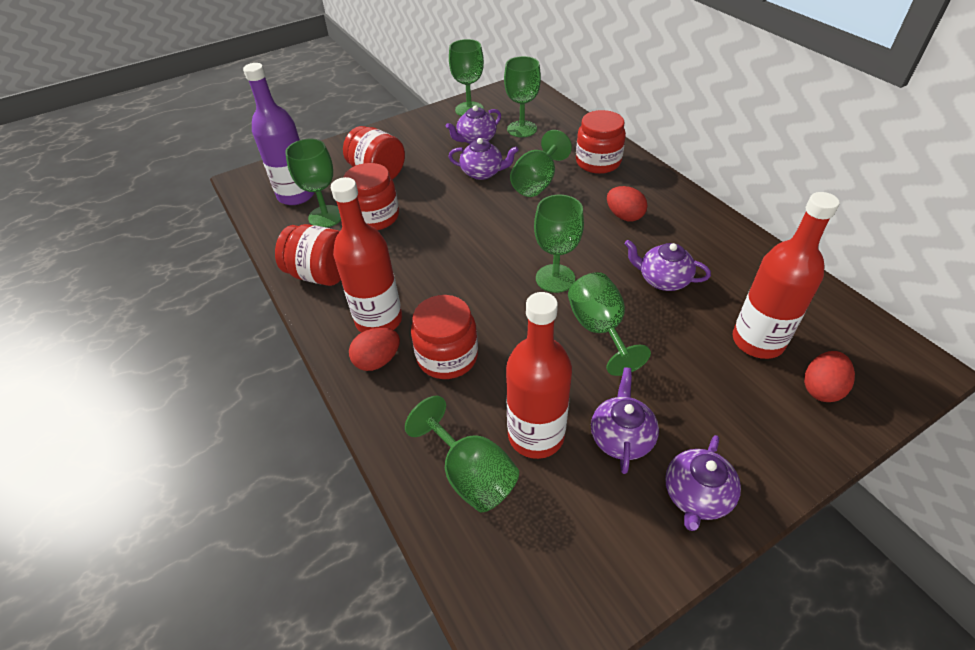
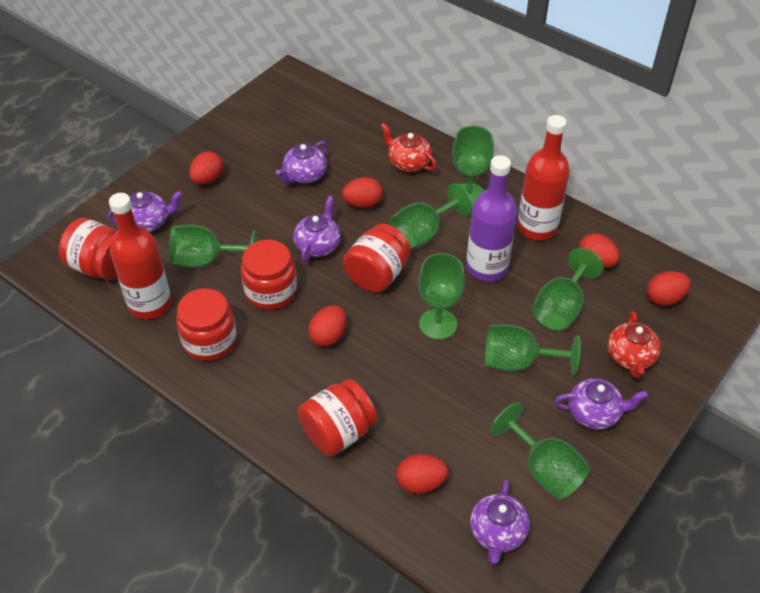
red bottle: [331,177,402,333] [506,292,572,459] [732,192,840,359] = 3 -> [109,193,172,320] [517,115,570,241] = 2
red egg: [349,327,400,371] [607,186,647,221] [804,351,855,402] = 3 -> [189,151,223,185] [308,305,346,347] [342,177,383,208] [396,454,448,494] [578,233,620,268] [647,271,691,306] = 6
red teapot: none = 0 -> [380,123,437,172] [608,311,661,378] = 2

